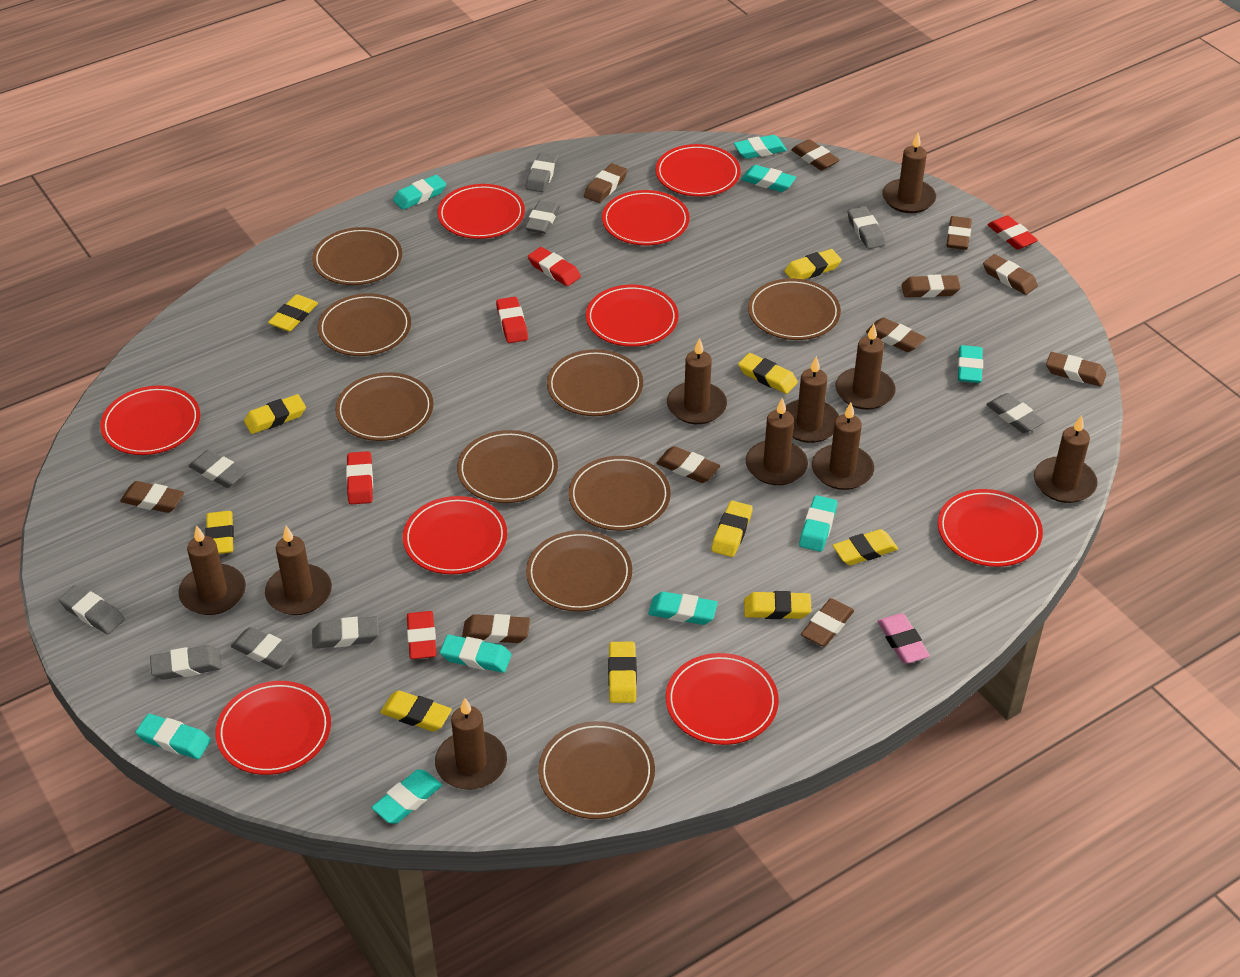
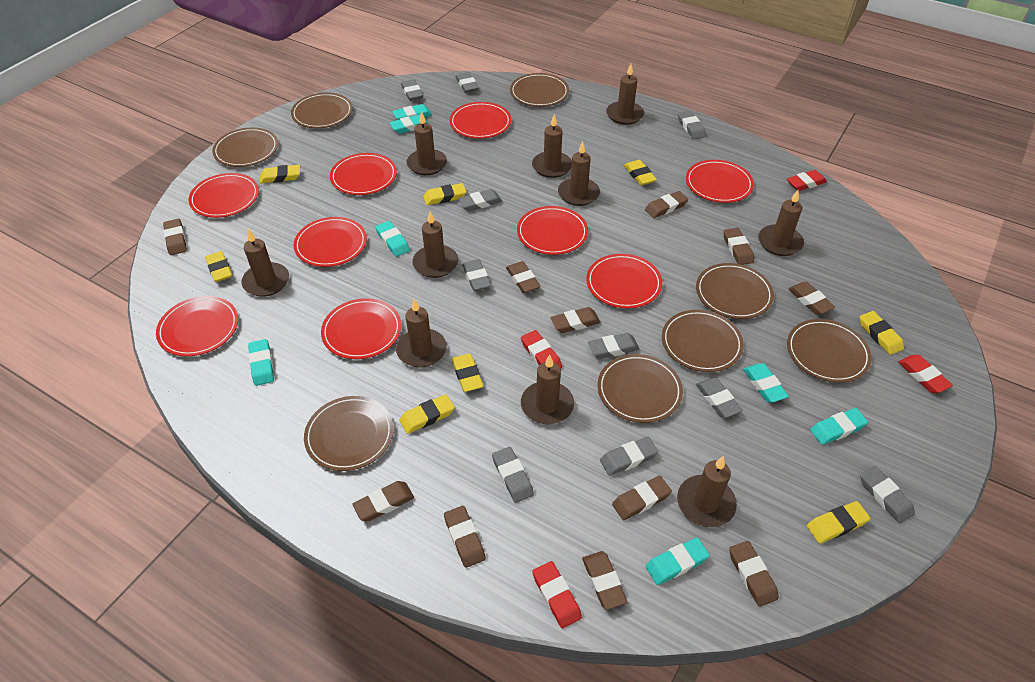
brown plate: [312,227,402,285] [318,293,411,356] [335,372,433,441] [457,430,558,503] [526,530,632,612] [538,721,655,819] [547,349,643,416] [569,456,671,531] [748,279,841,340] = 9 -> [212,127,278,167] [291,93,353,128] [304,396,394,471] [510,73,569,107] [597,354,683,423] [662,310,744,372] [696,263,774,319] [787,319,872,383] = 8
grey eraser: [59,585,125,634] [150,645,222,680] [189,450,247,488] [231,627,297,669] [312,616,379,649] [525,152,558,192] [525,200,560,234] [848,207,886,249] [986,393,1045,433] = 9 -> [401,79,423,101] [455,72,479,93] [458,189,502,211] [462,259,491,291] [492,447,534,503] [588,333,640,359] [600,437,658,476] [678,110,706,139] [696,378,742,418] [860,466,915,523] = 10
pink eraser: [878,614,930,663] = 1 -> none = 0
red eraser: [346,451,373,505] [407,611,436,659] [496,297,528,343] [528,247,581,286] [987,215,1038,250] = 5 -> [521,330,562,369] [532,561,582,628] [787,170,827,191] [898,355,953,393] = 4
turquoise eraser: [136,714,211,759] [371,769,442,824] [393,175,446,210] [440,635,511,673] [648,592,718,625] [734,135,787,159] [741,165,796,192] [799,495,837,552] [958,345,983,383] = 9 -> [248,339,274,386] [375,221,410,257] [389,114,429,134] [392,104,432,120] [646,538,710,585] [743,363,789,403] [810,408,868,445] = 7
yellow eraser: [205,511,234,554] [244,394,306,434] [268,294,318,332] [380,691,452,732] [608,642,637,703] [711,501,753,557] [738,353,798,394] [744,591,811,619] [784,249,842,280] [833,529,898,565] = 10 -> [205,251,232,282] [260,165,300,183] [400,394,455,434] [423,183,466,205] [452,353,483,392] [624,160,657,185] [807,501,870,543] [860,311,904,355] = 8

